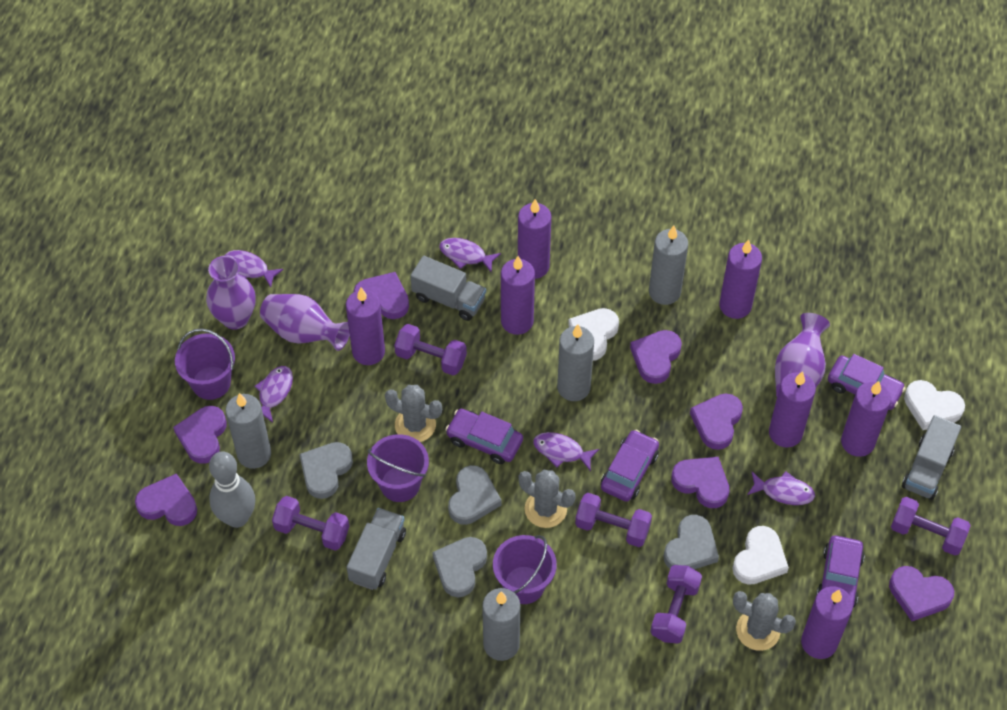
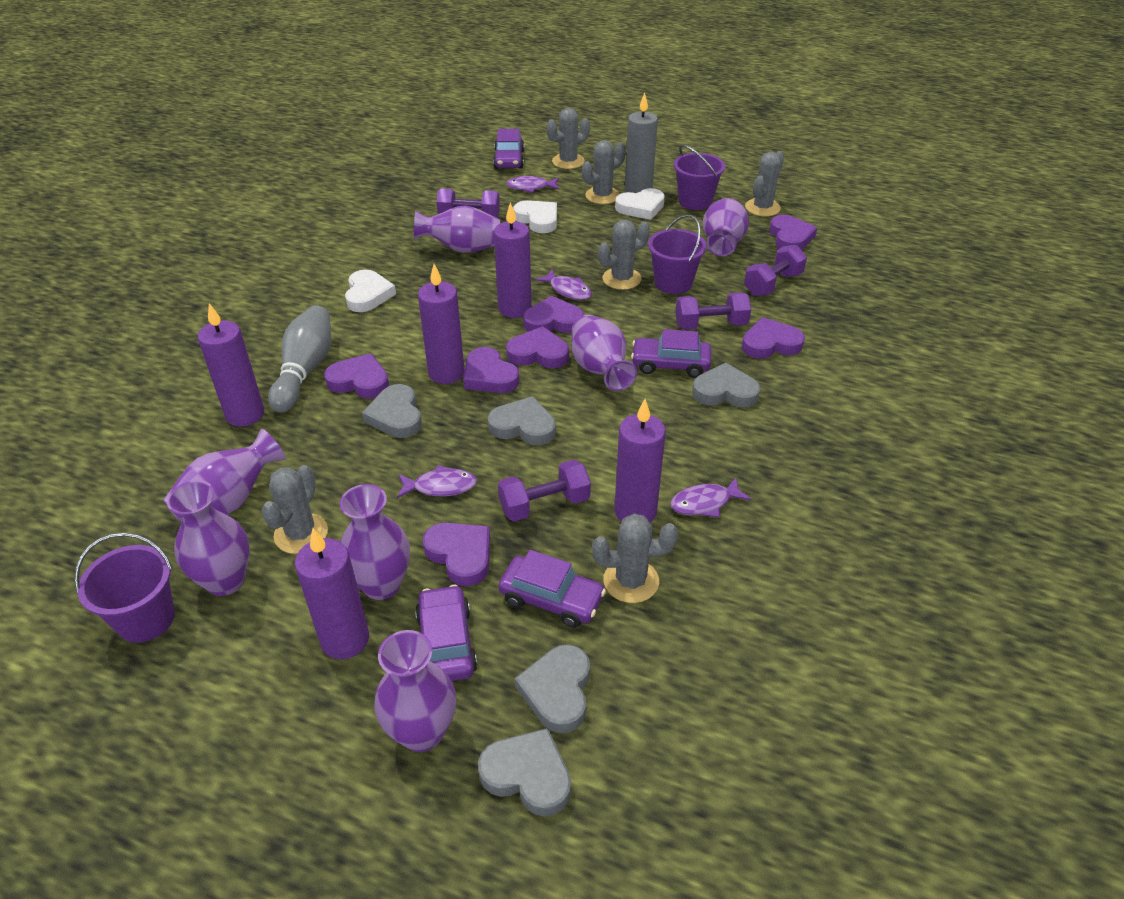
grey cactus: [385,385,442,442] [519,470,576,528] [733,591,796,651] = 3 -> [261,465,328,554] [547,108,590,169] [582,140,626,204] [592,513,678,603] [598,220,650,290] [745,151,784,216] = 6
grey candle: [225,393,271,469] [482,588,520,661] [557,324,594,401] [649,226,688,305] = 4 -> [625,93,658,193] = 1
grey heart: [299,442,353,499] [432,537,487,597] [448,465,502,525] [664,515,719,569] = 4 -> [362,384,422,438] [478,728,571,817] [488,396,556,445] [515,645,590,733] [692,363,760,408] = 5
grey truck: [347,508,406,590] [410,256,486,321] [902,415,961,500] = 3 -> none = 0
purple candle: [346,288,385,365] [501,256,535,335] [518,199,551,279] [719,239,762,319] [769,371,816,448] [801,586,853,659] [841,381,891,457] = 7 -> [198,303,264,427] [295,528,369,659] [418,264,464,384] [494,202,532,318] [614,399,666,523] = 5
purple dumbbell: [272,496,349,551] [394,324,467,376] [575,493,652,547] [650,565,702,644] [891,497,971,556] = 5 -> [436,188,500,218] [498,460,591,522] [675,292,751,330] [744,245,807,296] = 4
purple fish: [224,250,284,287] [254,366,293,423] [439,238,501,273] [533,432,599,471] [747,471,815,505] = 5 -> [397,465,477,498] [506,176,559,193] [535,270,592,300] [670,478,751,518] = 4
purple vase: [206,256,256,330] [260,294,350,351] [775,313,830,396] = 3 -> [163,429,286,523] [167,481,249,596] [340,484,410,600] [374,630,456,752] [414,205,500,253] [571,315,637,391] [703,198,749,256] = 7

